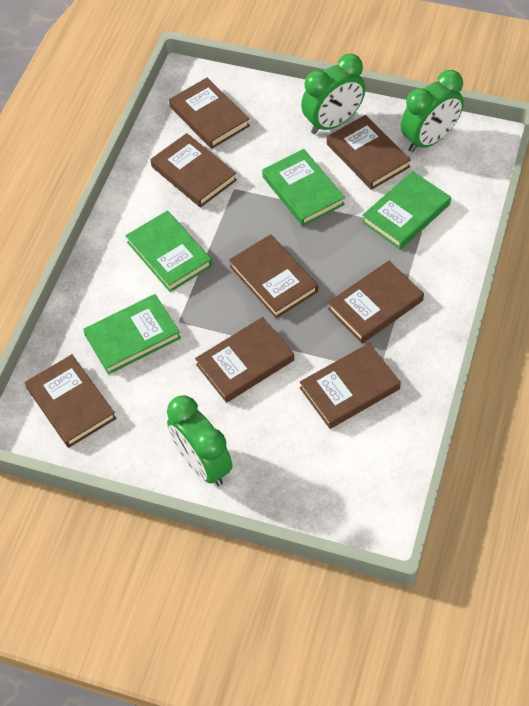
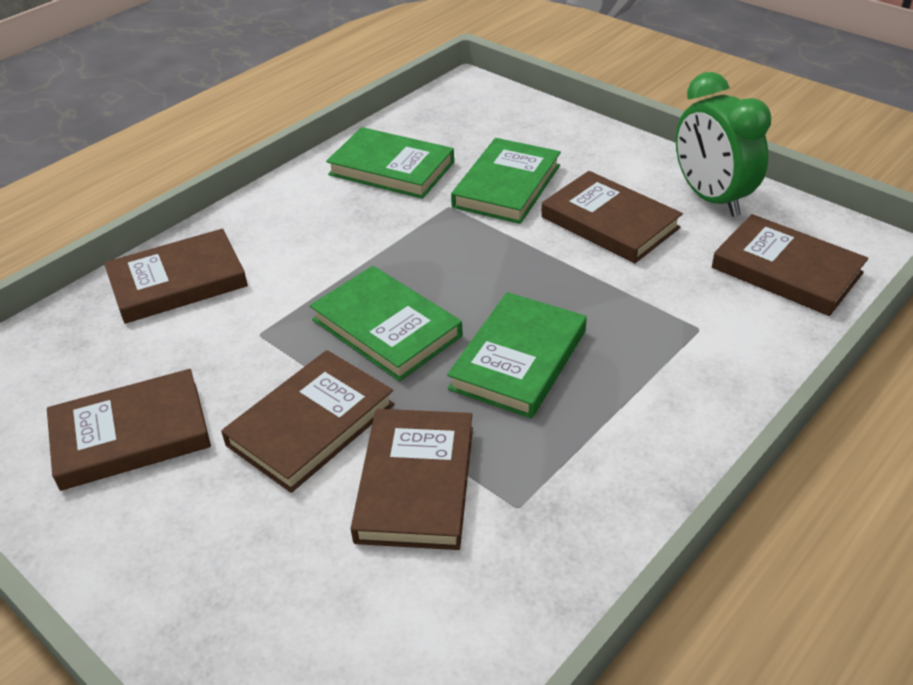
brown book: [25,354,116,448] [150,133,237,208] [169,78,250,149] [195,317,294,403] [229,234,318,318] [300,343,401,429] [327,115,411,190] [328,261,424,343] = 8 -> [47,369,211,491] [104,229,248,324] [221,350,395,493] [351,409,473,550] [541,171,683,263] [712,214,868,316] = 6
green clock: [167,395,232,486] [301,54,365,134] [401,70,464,152] = 3 -> [676,72,771,217] = 1

